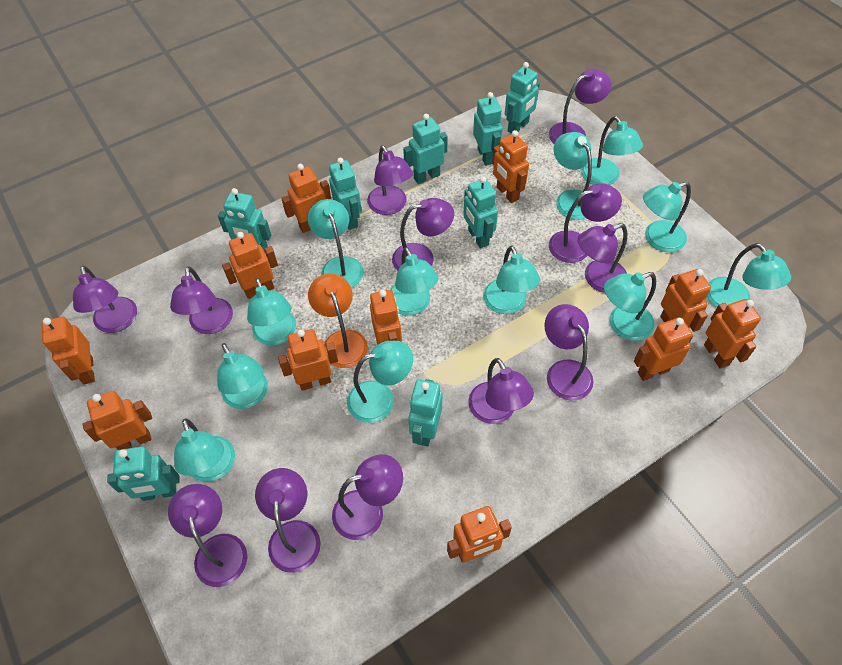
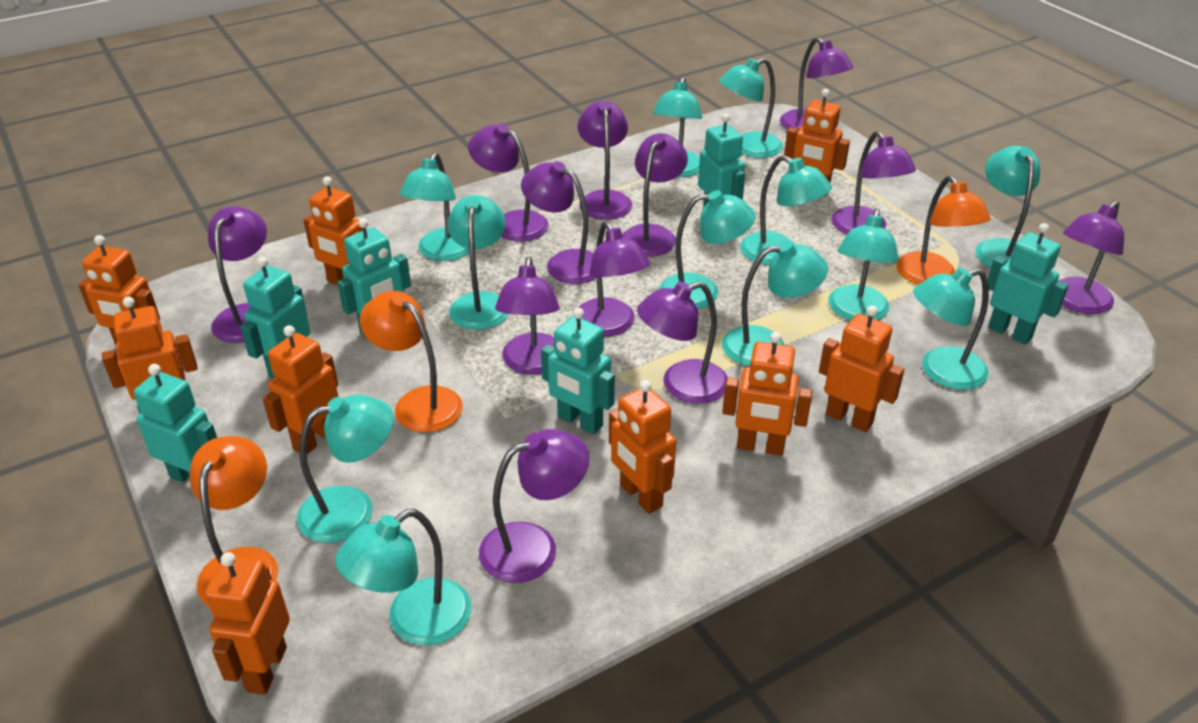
orange lamp: [308,274,368,368] = 1 -> [190,436,278,606] [359,291,463,432] [896,176,991,285] = 3
orange robot: [42,316,95,384] [82,391,152,450] [222,232,278,299] [278,329,338,391] [281,164,331,233] [370,290,402,345] [447,506,512,562] [492,130,529,203] [634,317,693,381] [660,269,711,332] [704,299,761,369] = 11 -> [78,235,160,346] [102,297,198,400] [205,552,290,695] [263,325,339,454] [303,176,363,285] [609,380,676,514] [722,332,812,455] [784,89,850,196] [819,306,905,432] = 9
turquoise robot: [107,446,180,501] [218,188,271,252] [329,158,362,230] [403,114,448,184] [408,379,442,446] [463,176,498,248] [473,92,503,166] [505,62,540,134] = 8 -> [133,364,217,482] [240,257,310,379] [337,218,411,336] [541,308,615,434] [698,114,745,208] [988,223,1069,345] = 6

